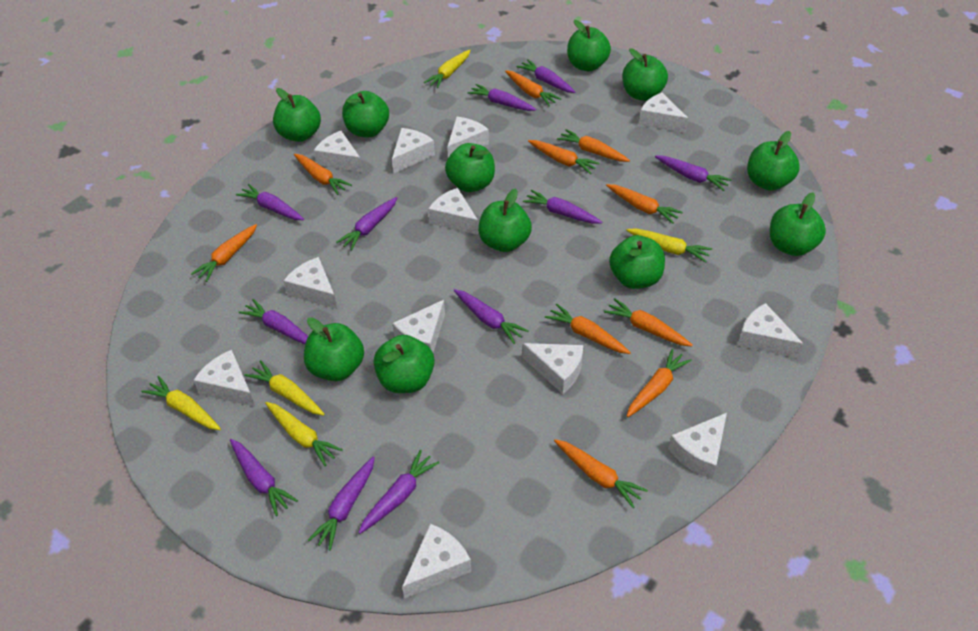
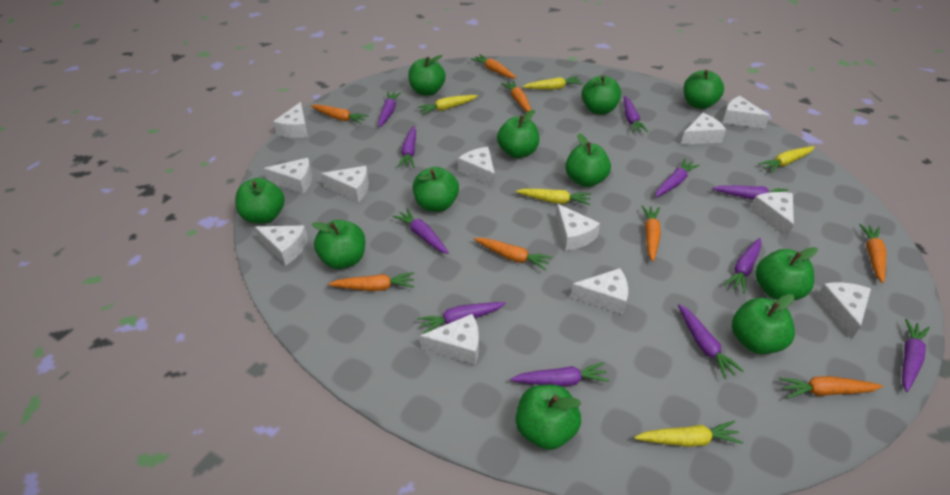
orange carrot: [191,224,257,282] [294,154,352,195] [505,70,561,106] [528,140,600,174] [545,304,631,354] [554,439,648,508] [557,129,630,162] [604,298,693,347] [606,184,683,224] [627,349,692,417] = 10 -> [311,104,369,124] [328,272,414,291] [471,54,517,78] [474,238,552,270] [501,80,531,112] [642,205,661,262] [779,376,883,399] [859,224,886,283] = 8

